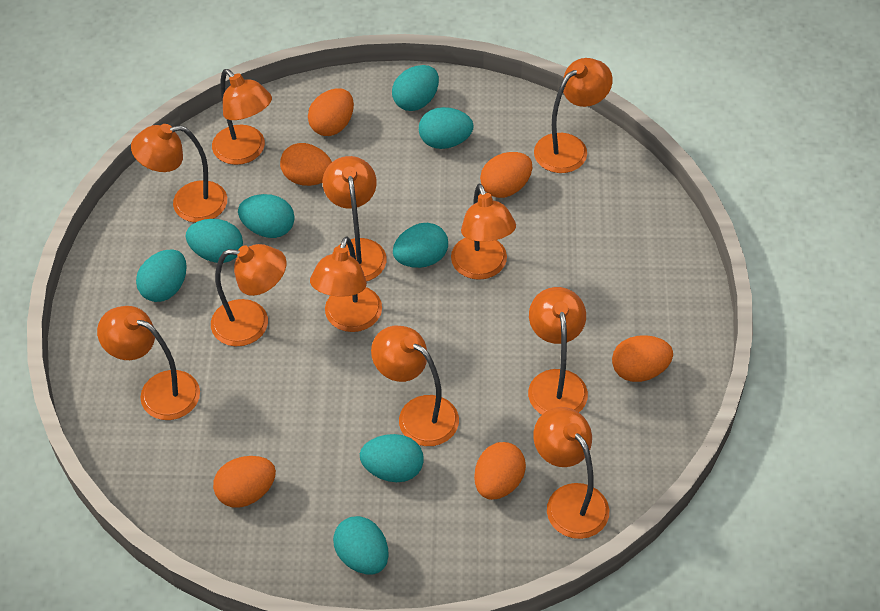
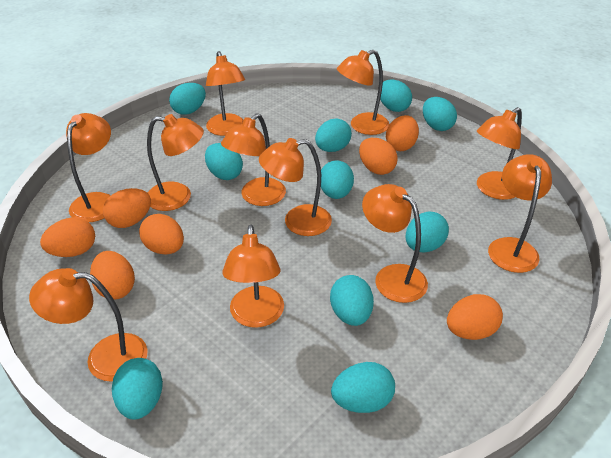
orange egg: [213,456,276,508] [280,143,332,186] [308,88,354,136] [474,442,526,500] [480,152,532,198] [612,335,673,382] = 6 -> [40,217,95,257] [90,251,135,300] [103,188,151,228] [139,214,184,254] [359,138,398,175] [386,115,419,151] [447,294,503,340] = 7
turquoise egg: [136,249,187,302] [186,219,243,263] [238,194,295,238] [333,516,389,574] [360,434,424,482] [392,65,439,111] [393,223,448,268] [419,107,474,149] = 8 -> [112,358,163,420] [169,83,206,115] [205,143,243,180] [315,118,352,152] [321,160,354,199] [330,275,374,326] [331,362,395,413] [380,79,412,112] [405,211,449,253] [423,97,457,131] = 10

